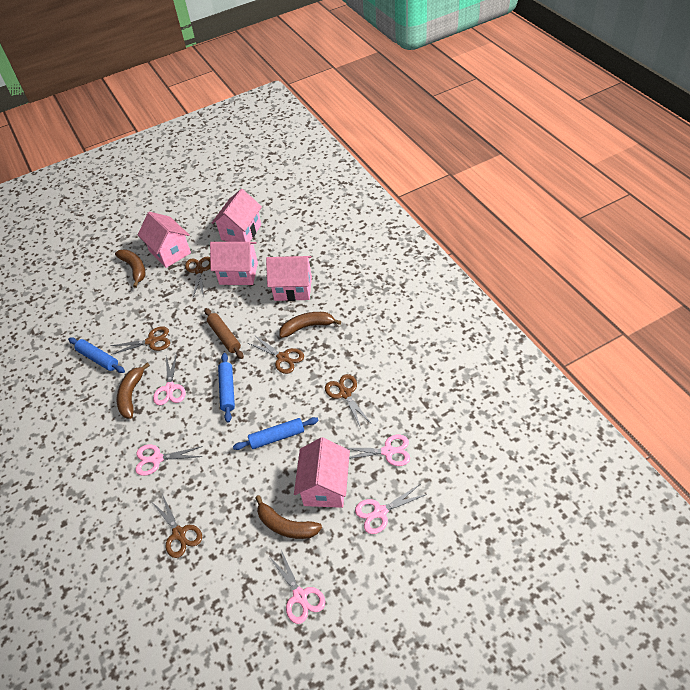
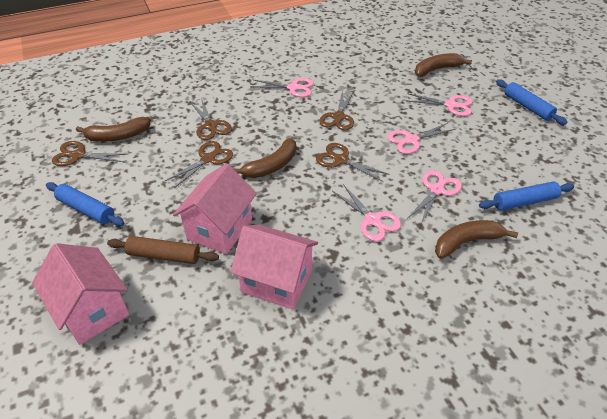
pink house: [138,212,191,268] [210,242,258,285] [212,189,262,242] [266,256,312,301] [294,437,350,508] = 5 -> [32,243,130,345] [173,163,257,254] [231,224,318,310] = 3

